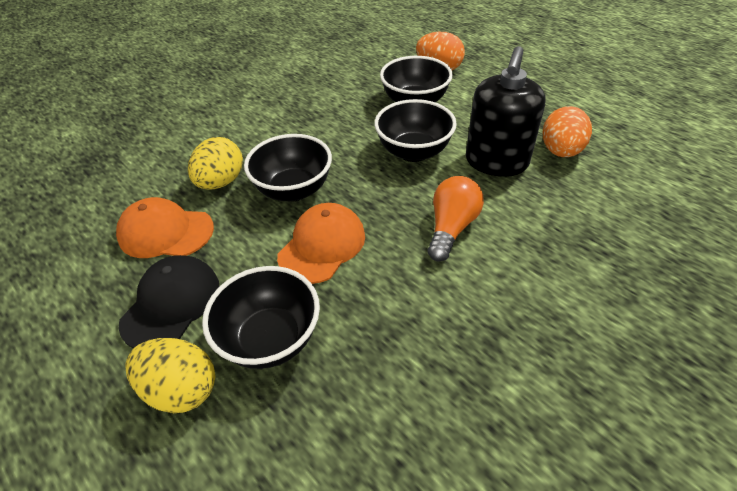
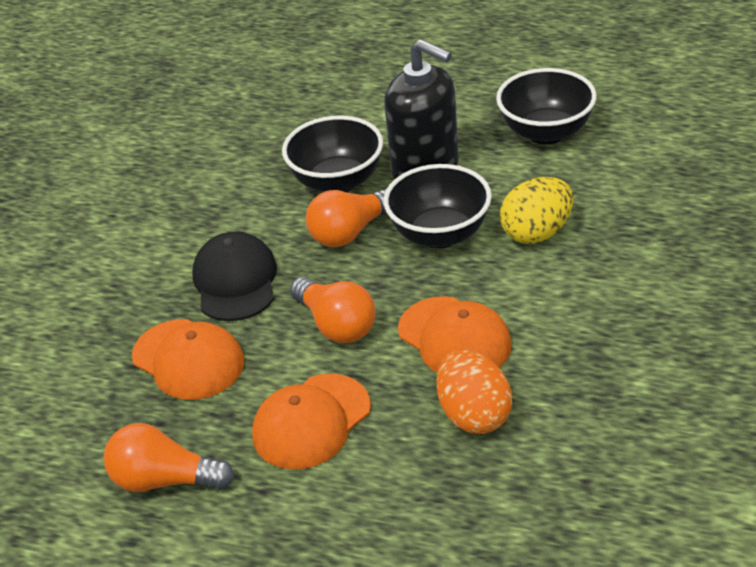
black bowl: [202,266,320,369] [244,134,332,202] [374,99,457,162] [380,56,453,102] = 4 -> [282,116,383,192] [384,164,492,249] [496,68,597,144] = 3
orange cap: [116,197,214,258] [277,203,365,284] = 2 -> [132,319,244,400] [252,374,371,469] [398,296,512,373] = 3
orange egg: [416,32,465,70] [543,106,592,157] = 2 -> [437,350,512,434] = 1
orange light bulb: [428,176,484,261] = 1 -> [104,423,234,492] [290,277,376,343] [306,189,387,247] = 3
yellow egg: [125,338,215,413] [188,137,243,190] = 2 -> [500,177,573,244] = 1

